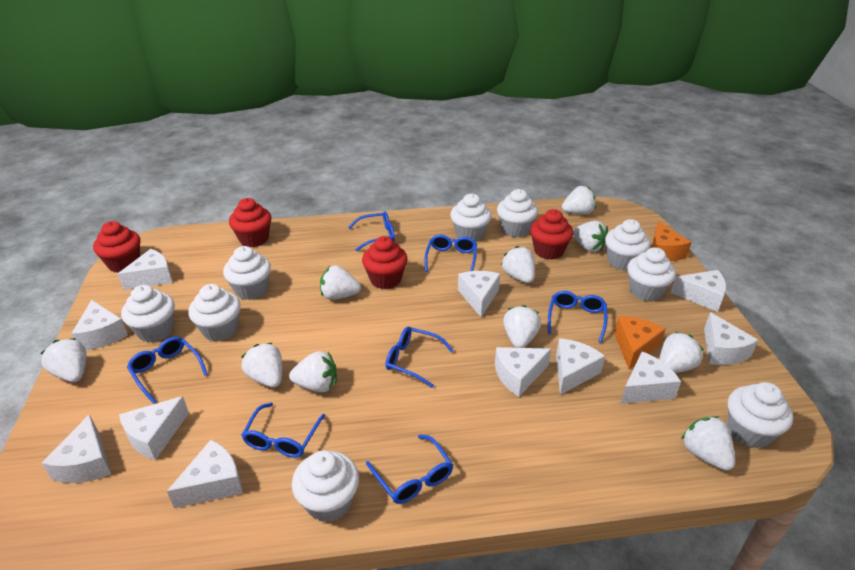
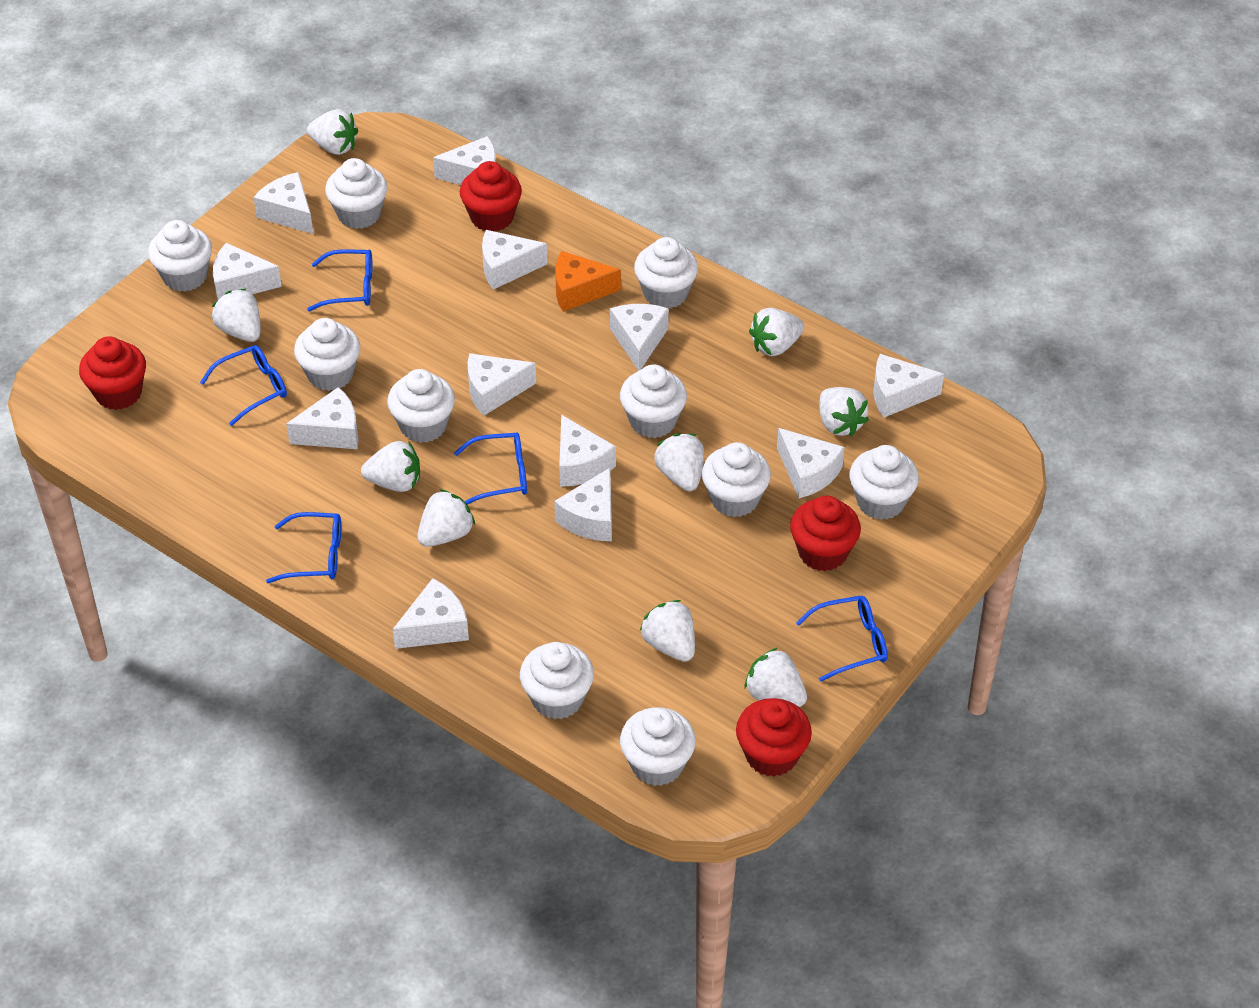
blue glasses: [127,337,208,404] [242,403,325,458] [348,211,395,251] [366,435,453,504] [385,327,454,388] [424,235,477,272] [548,291,607,343] = 7 -> [200,345,287,426] [266,512,341,583] [307,249,372,311] [454,433,527,505] [796,596,888,682] = 5
orange cheese: [614,316,665,369] [652,221,692,261] = 2 -> [555,251,621,312] = 1
white cheese: [42,414,111,483] [71,300,128,350] [117,249,172,290] [119,396,189,460] [167,440,243,508] [458,271,500,317] [495,347,551,397] [556,338,605,395] [620,351,681,404] [671,270,727,312] [704,312,758,365] = 11 -> [213,243,282,299] [253,172,313,234] [286,387,359,449] [393,578,469,649] [433,136,496,185] [468,353,536,416] [482,230,548,290] [554,468,612,541] [559,414,616,487] [610,304,669,371] [777,428,845,498] [873,354,944,417] = 12
white cupcake: [121,285,175,342] [188,284,241,341] [223,246,271,300] [292,450,359,523] [450,194,492,241] [497,189,538,237] [605,219,650,271] [627,247,676,301] [728,382,793,448] = 9 -> [148,220,212,292] [294,318,360,391] [325,158,388,229] [387,369,455,443] [520,642,594,720] [620,364,687,438] [620,707,696,786] [634,237,698,309] [702,442,771,517] [849,445,919,520] = 10
white strawberry: [40,338,86,382] [242,343,282,388] [289,351,337,393] [320,265,361,300] [501,246,535,283] [503,305,541,348] [562,186,596,214] [573,221,608,252] [659,331,704,373] [681,416,735,471] = 10 -> [212,289,261,342] [307,109,358,155] [361,441,420,492] [417,489,475,547] [640,600,695,662] [654,433,704,491] [745,648,807,707] [749,308,804,356] [819,387,869,437] = 9

